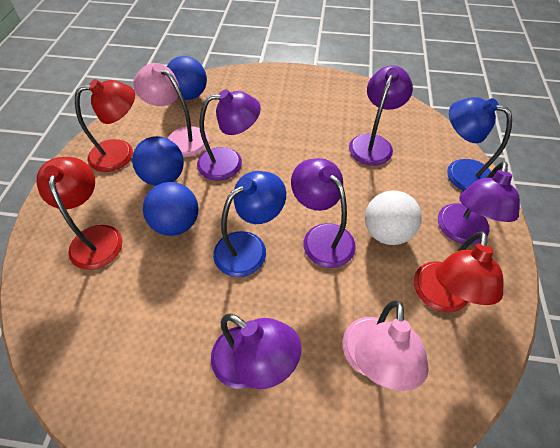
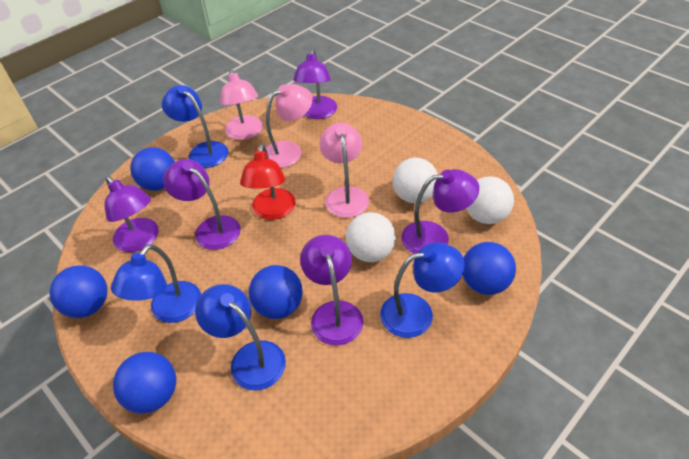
blue ball: [132,136,184,186] [143,182,198,236] [167,56,207,100] = 3 -> [50,265,107,318] [113,352,176,414] [130,147,175,191] [249,265,303,319] [463,242,516,295] = 5
blue lamp: [213,171,286,277] [447,97,512,191] = 2 -> [111,244,201,323] [162,85,228,168] [195,284,286,390] [380,243,465,338] = 4
pink lamp: [133,63,209,157] [342,300,429,391] = 2 -> [220,69,263,140] [266,84,313,168] [319,123,369,218] = 3
red lamp: [36,157,123,270] [75,79,135,172] [414,231,504,313] = 3 -> [240,144,296,220] = 1
white ball: [365,191,422,245] = 1 -> [346,212,396,262] [393,158,438,203] [466,176,514,224] = 3

